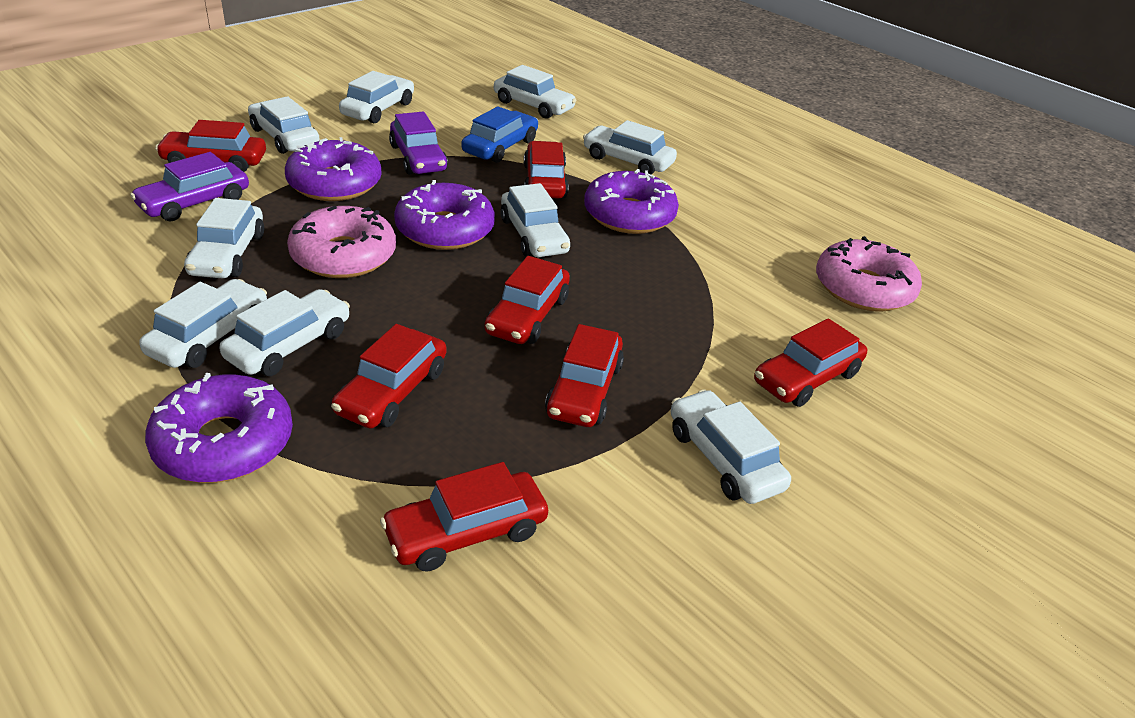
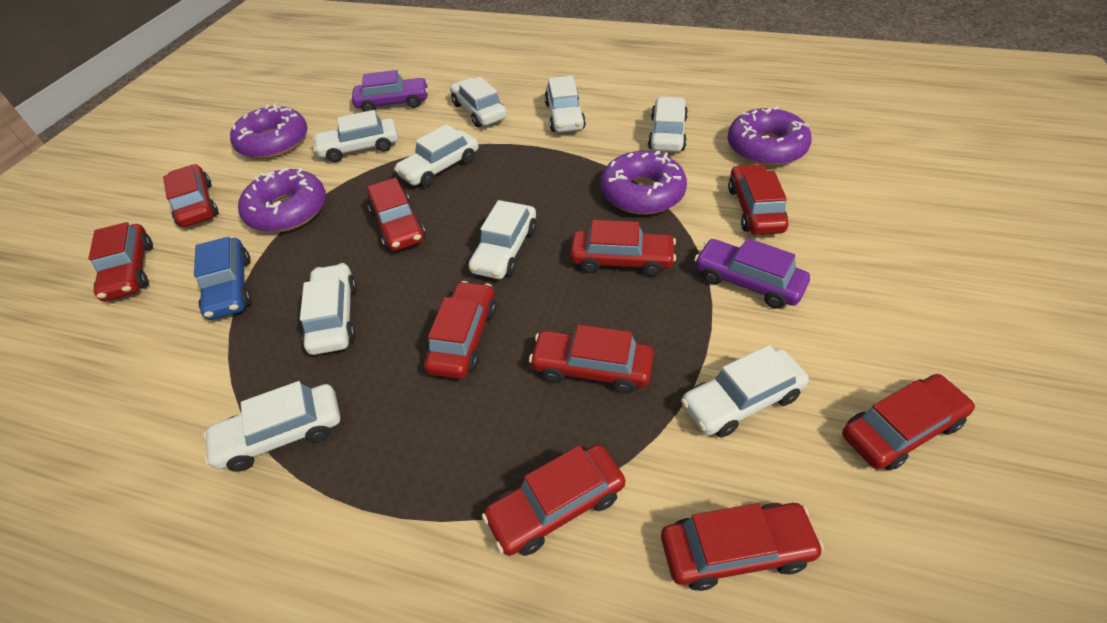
pink donut: [287,206,396,278] [816,236,922,312] = 2 -> none = 0
red car: [155,120,266,172] [331,324,447,428] [380,462,548,572] [485,256,570,344] [524,141,569,198] [545,324,624,427] [754,318,867,407] = 7 -> [88,222,153,301] [163,164,219,227] [367,178,425,251] [424,281,496,379] [482,444,625,556] [529,325,654,394] [570,220,676,276] [661,503,824,591] [728,164,788,235] [842,374,975,471] = 10

